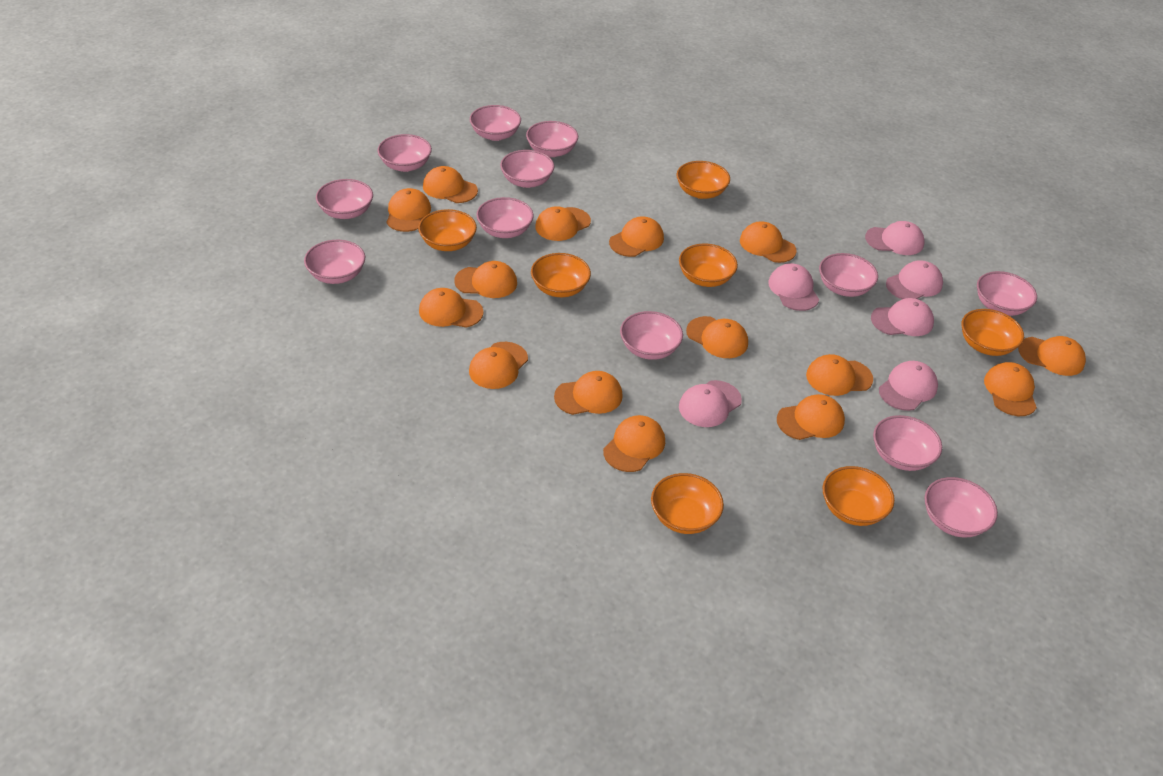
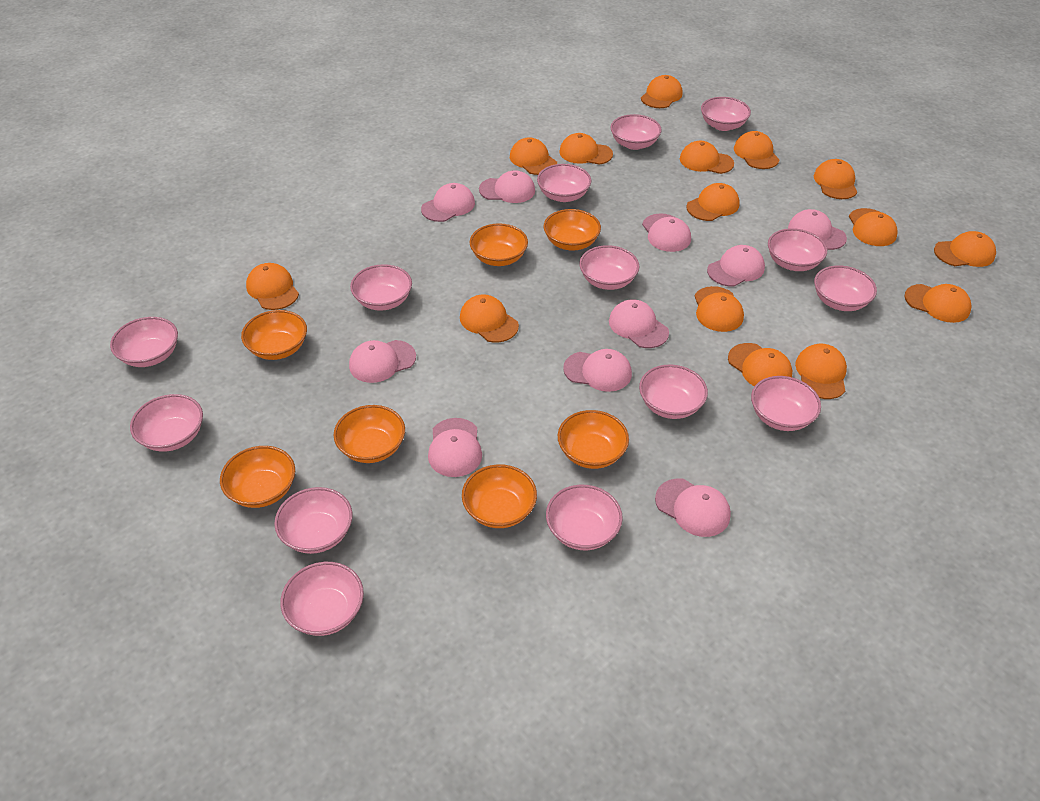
pink bowl: [304,240,365,284] [316,179,373,219] [377,134,432,172] [470,105,521,141] [476,197,534,238] [500,150,554,188] [526,121,578,157] [620,311,683,360] [819,253,878,297] [873,415,942,471] [924,477,998,537] [977,271,1037,316] = 12 -> [110,317,178,367] [130,394,203,452] [274,487,353,554] [280,562,364,636] [350,264,412,311] [537,164,591,202] [546,485,623,550] [579,245,639,290] [611,114,662,150] [639,365,708,419] [701,97,751,131] [751,376,821,431] [768,228,827,271] [814,266,877,311] = 14
pink cap: [679,380,742,427] [768,263,819,311] [865,221,924,255] [871,298,934,336] [879,361,938,411] [886,260,943,299] = 6 -> [349,340,416,383] [421,183,475,222] [428,418,482,477] [479,170,535,203] [563,349,632,392] [609,299,669,348] [642,213,691,252] [655,478,731,537] [707,245,765,287] [788,209,847,250] = 10

